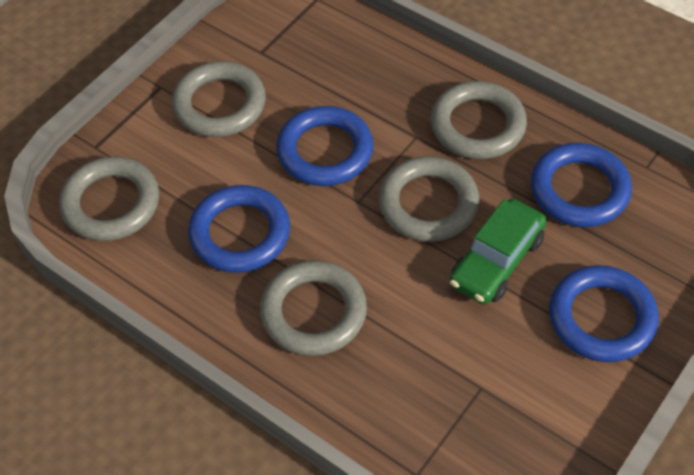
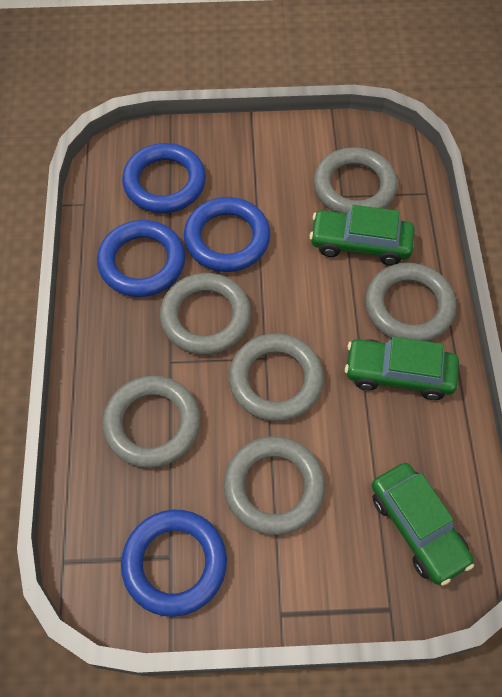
green car: [449,199,547,304] = 1 -> [310,205,415,265] [345,337,459,400] [372,463,474,586] = 3
grey ring: [59,156,159,241] [172,61,266,137] [260,260,367,356] [379,156,480,242] [431,81,527,159] = 5 -> [103,376,200,468] [160,273,251,355] [224,436,325,535] [229,333,324,421] [314,147,398,213] [365,263,456,342] = 6

